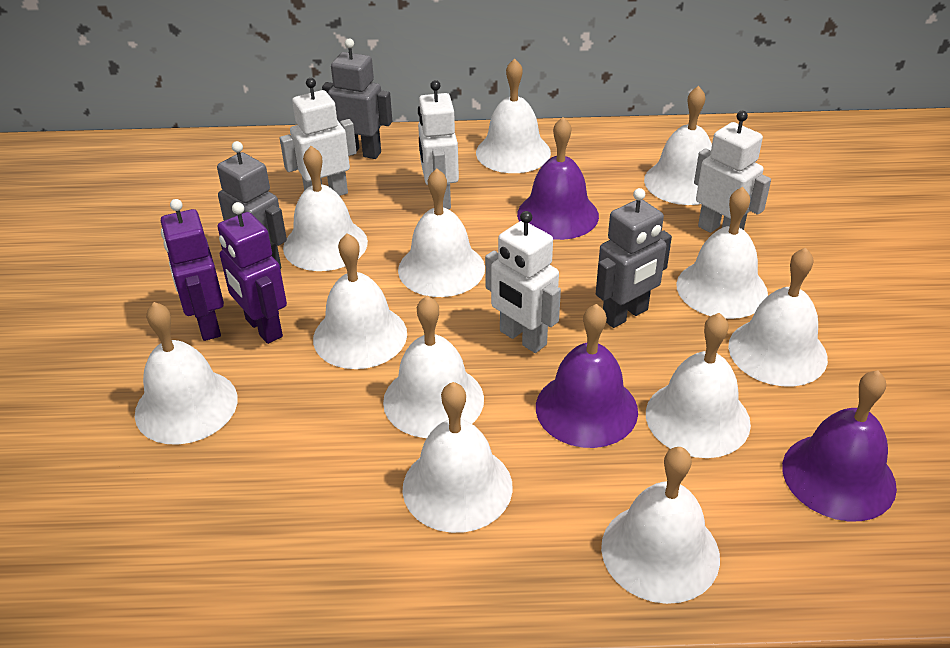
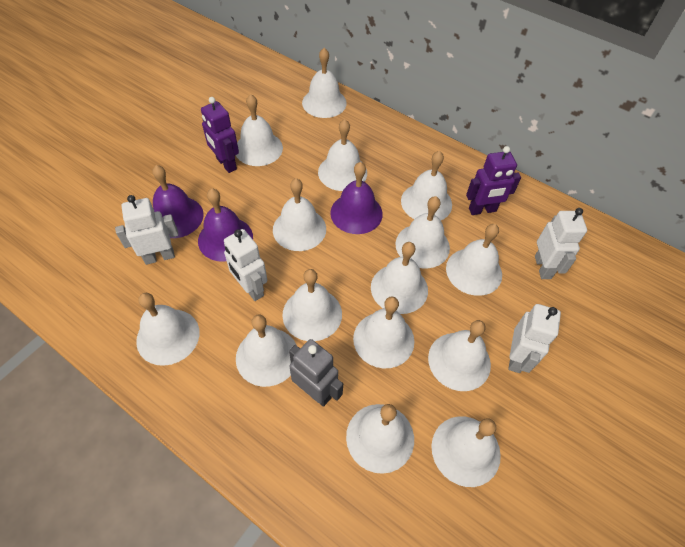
grey robot: [217,141,287,269] [322,39,392,159] [596,188,672,328] = 3 -> [289,339,343,407] = 1
white bell: [135,302,238,445] [283,146,368,271] [313,233,407,369] [383,296,484,438] [398,168,485,297] [403,382,513,533] [476,58,551,173] [601,447,720,604] [644,86,712,205] [646,313,751,458] [676,187,768,319] [728,247,828,386] = 12 -> [136,293,199,366] [236,94,283,166] [236,314,296,387] [273,179,326,251] [282,269,342,341] [302,48,347,118] [318,119,367,191] [346,404,414,474] [353,297,415,369] [371,242,428,314] [395,196,450,268] [401,151,452,220] [428,320,491,391] [432,416,501,487] [446,224,502,296] = 15

